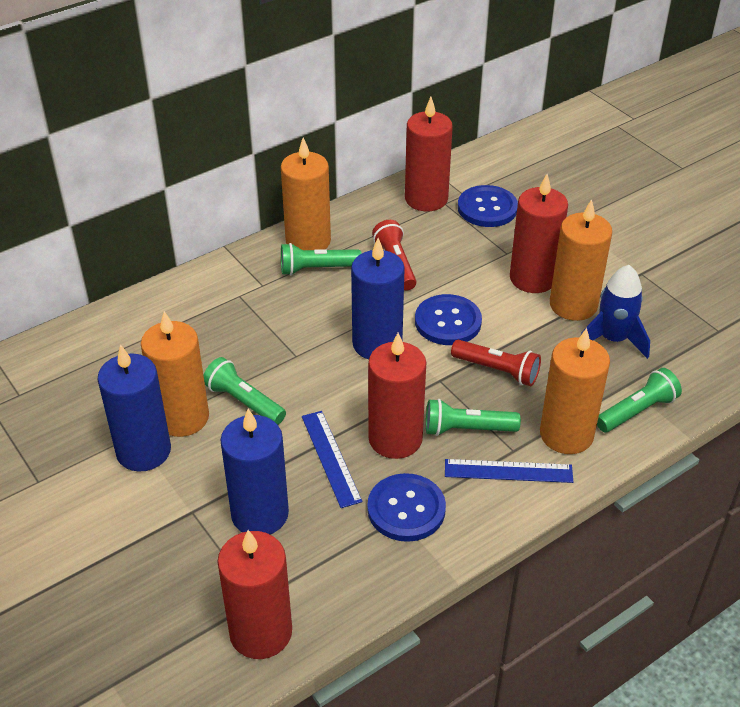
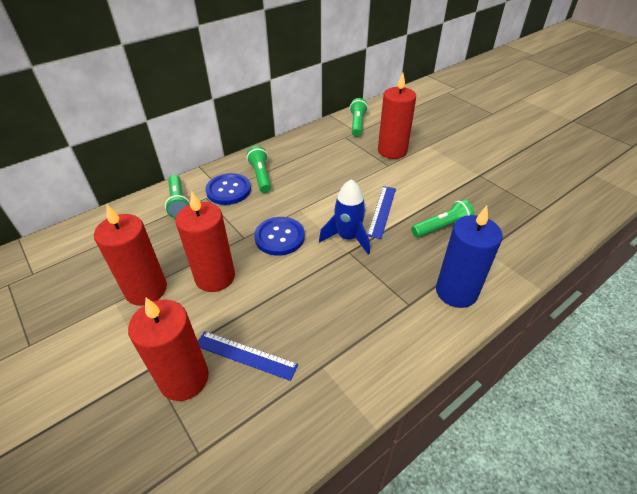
blue button: [367,473,446,542] [415,294,482,345] [458,185,518,227] = 3 -> [205,173,251,205] [254,217,305,256] = 2
blue candle: [97,344,171,472] [220,409,289,534] [351,238,405,359] = 3 -> [436,206,503,308] = 1
orange candle: [141,311,209,437] [281,137,331,250] [540,328,610,454] [550,199,612,321] = 4 -> none = 0
red flashlight: [372,220,417,290] [451,339,541,386] = 2 -> none = 0

